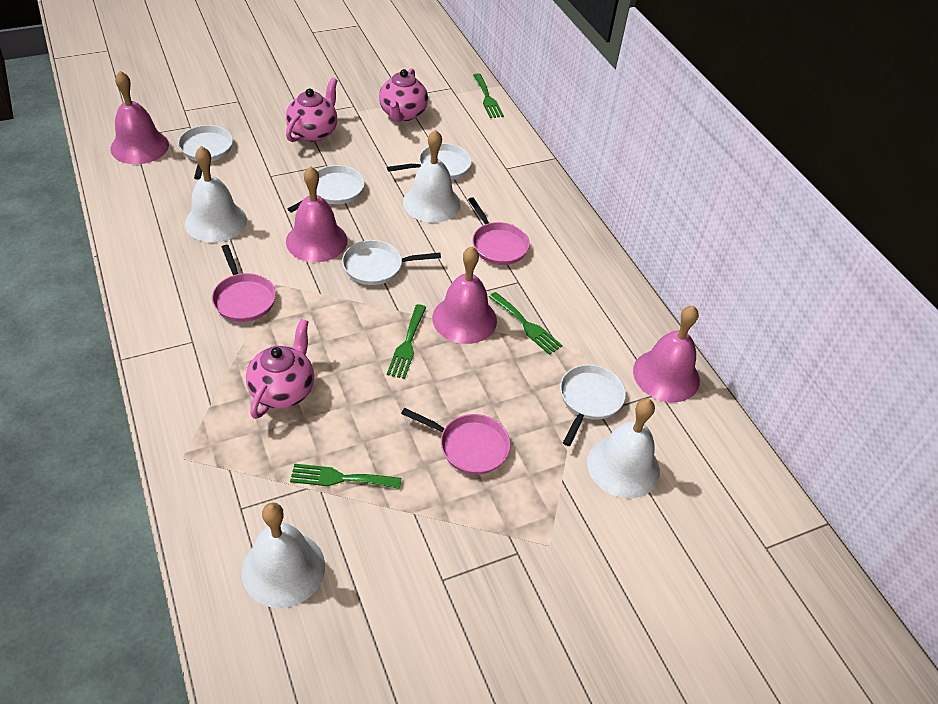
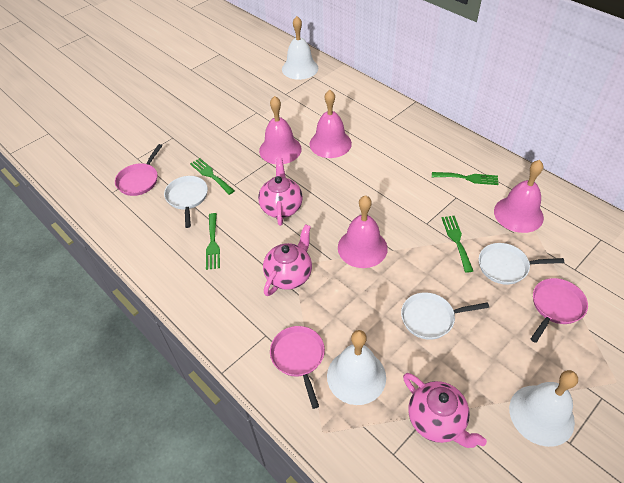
white bell: [185,146,247,243] [242,502,325,608] [403,130,461,223] [587,398,660,498] = 4 -> [282,16,318,80] [327,330,386,405] [509,370,578,447] = 3
white pan: [178,125,233,180] [288,165,365,213] [342,240,441,285] [387,143,472,180] [560,364,626,446] = 5 -> [164,176,208,228] [401,292,489,340] [479,243,564,285] = 3

